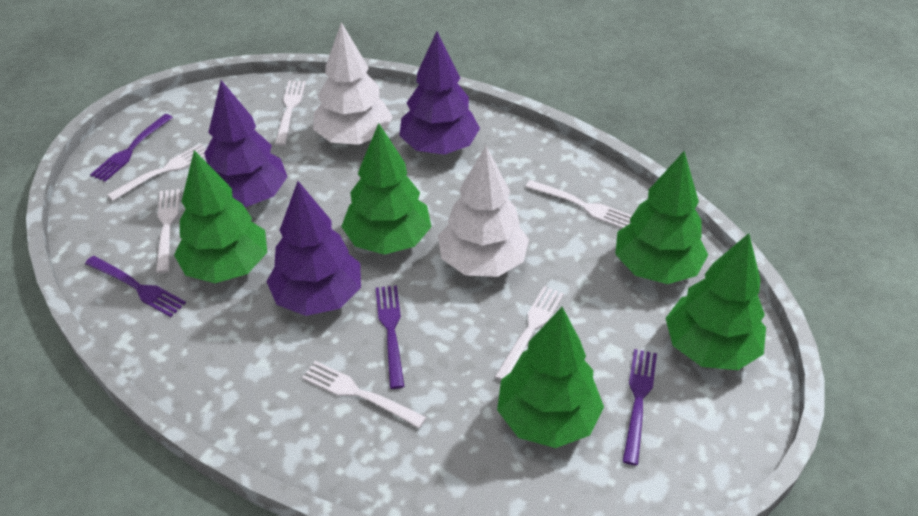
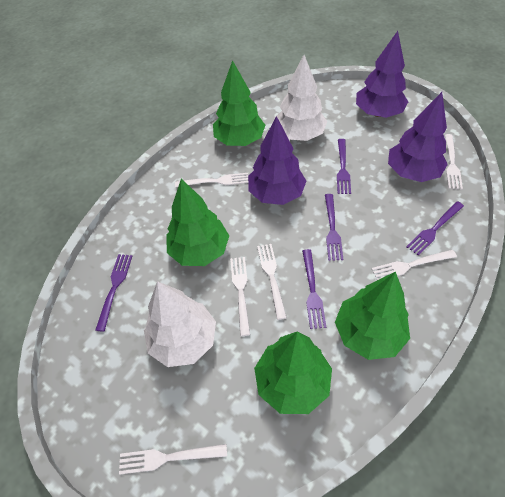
green tree: [174,150,267,283] [341,123,432,255] [497,307,604,448] [615,151,708,284] [665,233,766,370] = 5 -> [166,179,229,266] [213,60,266,146] [254,331,332,414] [335,272,410,360] = 4
purple fork: [85,256,186,317] [90,114,173,182] [376,286,405,389] [623,349,657,465] = 4 -> [95,254,132,332] [302,249,326,329] [325,194,343,260] [337,139,351,194] [406,201,464,256] = 5

